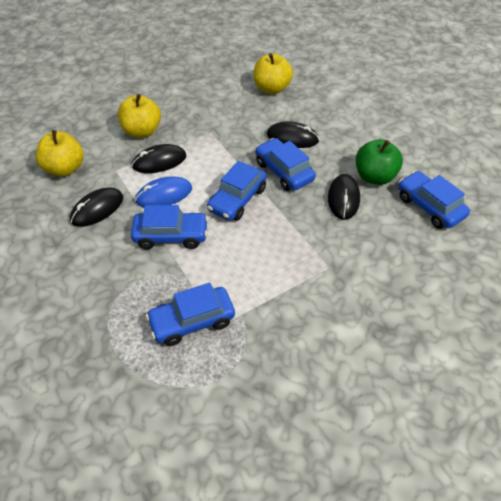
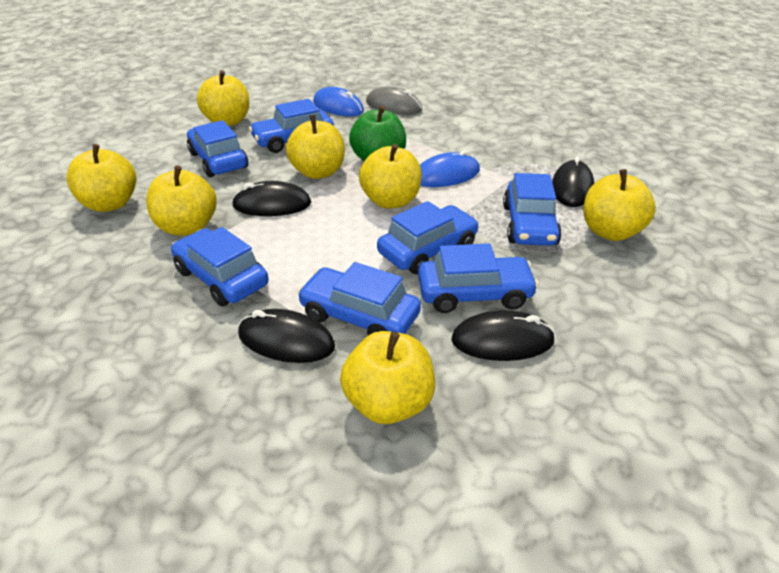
blue car: [131,205,208,249] [146,283,235,346] [207,161,267,221] [255,138,316,191] [398,171,470,229] = 5 -> [171,227,269,306] [187,120,248,177] [249,99,334,153] [297,262,421,335] [377,201,479,274] [418,243,539,313] [503,173,562,246] = 7
blue mouse: [135,176,192,207] = 1 -> [313,87,364,116] [420,150,480,187] = 2
grey mouse: none = 0 -> [366,87,422,115] = 1
yellow apple: [35,130,83,176] [117,94,161,138] [254,53,293,94] = 3 -> [66,144,136,212] [146,166,216,236] [197,70,249,126] [286,115,345,179] [340,331,435,424] [359,144,422,209] [583,169,656,241] = 7

